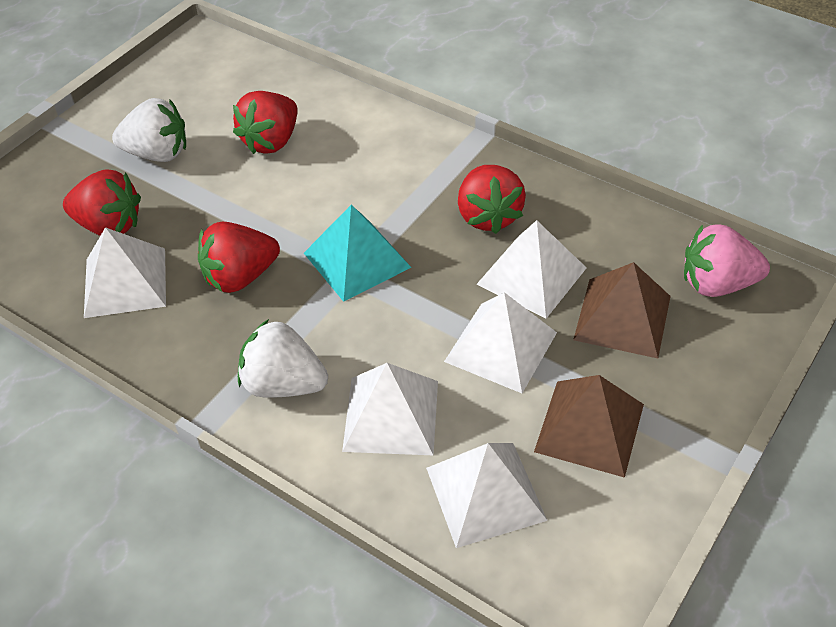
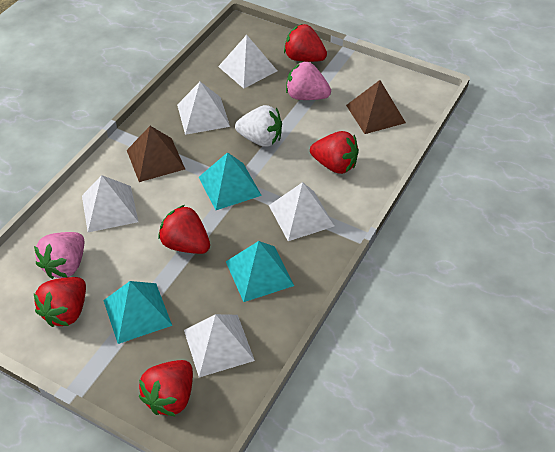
pink strawberry: [684,224,770,297] = 1 -> [34,232,84,279] [286,61,331,100] = 2
red strawberry: [63,169,141,236] [198,222,280,293] [233,91,298,154] [458,165,526,234] = 4 -> [33,277,86,327] [139,360,193,416] [158,205,210,254] [284,24,327,62] [310,131,359,174] = 5
turquoise pyramid: [304,205,411,302] = 1 -> [103,281,172,344] [199,152,262,210] [226,241,294,302] = 3
white strawberry: [112,98,186,162] [238,319,328,398] = 2 -> [235,105,282,147] = 1

